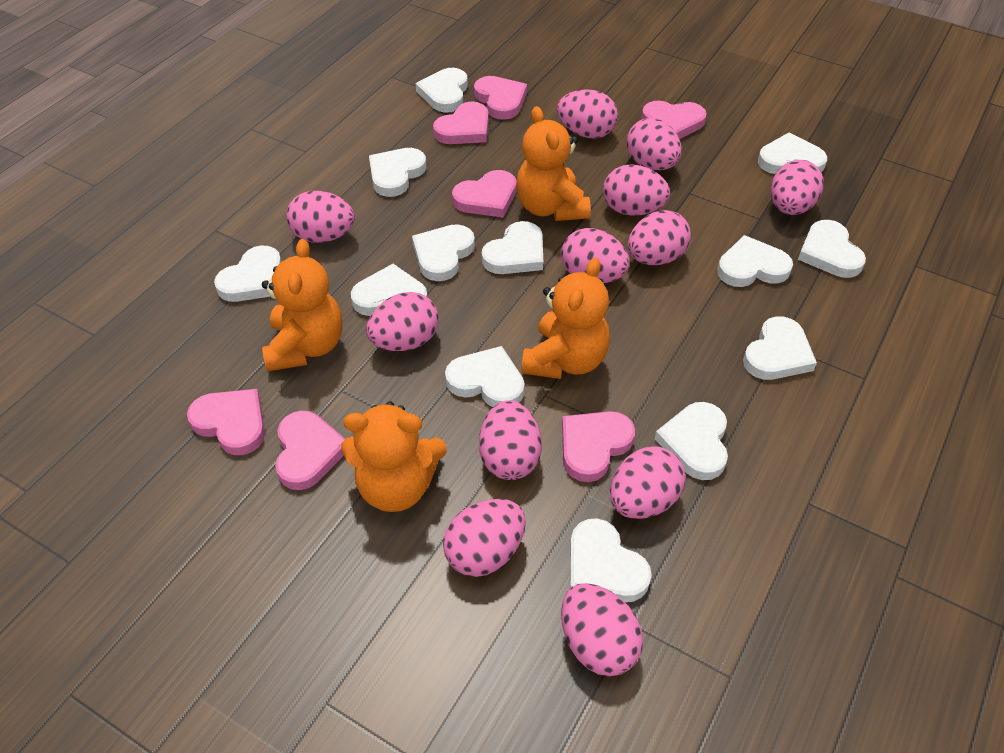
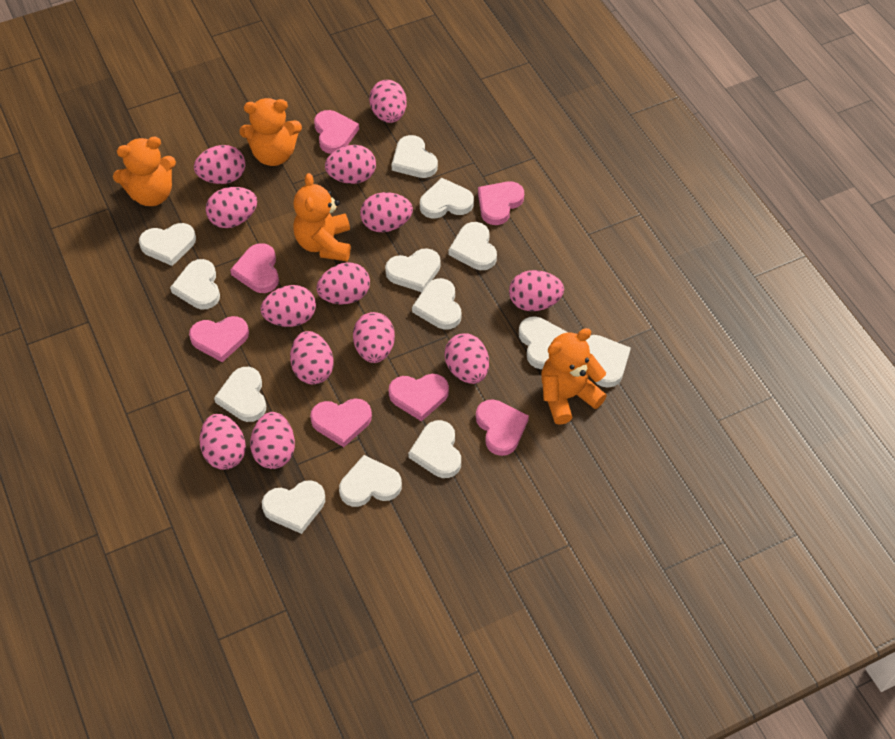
pink egg: [286,191,355,243] [366,292,439,351] [443,499,526,577] [479,400,542,480] [557,89,618,138] [561,228,630,283] [561,583,643,676] [603,164,670,216] [610,446,685,519] [626,118,682,170] [628,210,691,265] [771,160,824,215] = 12 -> [194,145,245,184] [200,414,246,470] [206,187,257,228] [250,412,295,469] [261,285,316,327] [290,331,334,385] [316,263,370,304] [325,145,376,184] [353,312,395,363] [360,192,413,232] [369,80,407,123] [444,334,489,384] [509,270,564,311] = 13

